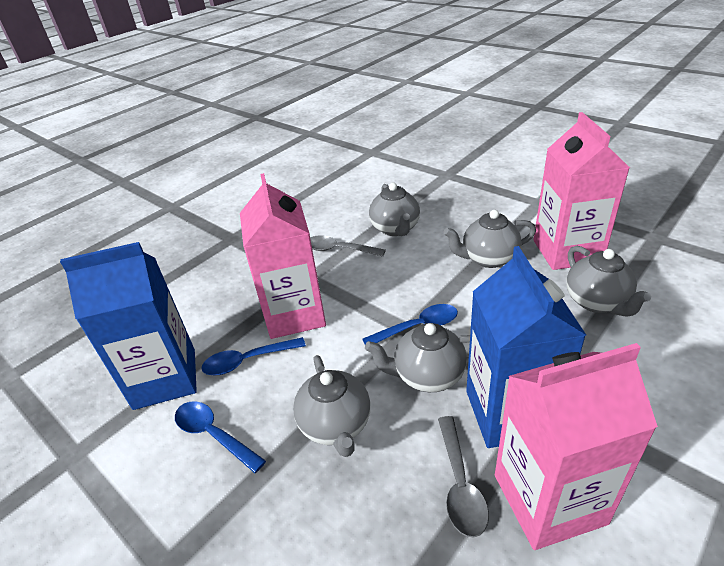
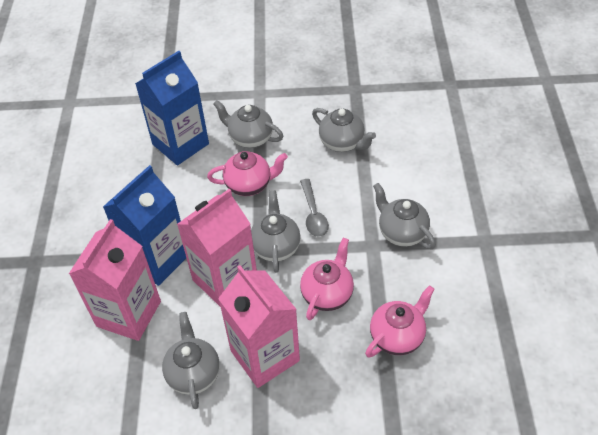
blue spoon: [175,401,266,473] [201,337,306,375] [362,304,458,344] = 3 -> none = 0
grey spoon: [310,235,386,257] [438,416,489,537] = 2 -> [300,179,329,237] = 1
pink teapot: none = 0 -> [207,151,288,196] [300,238,354,320] [365,285,435,358] = 3

